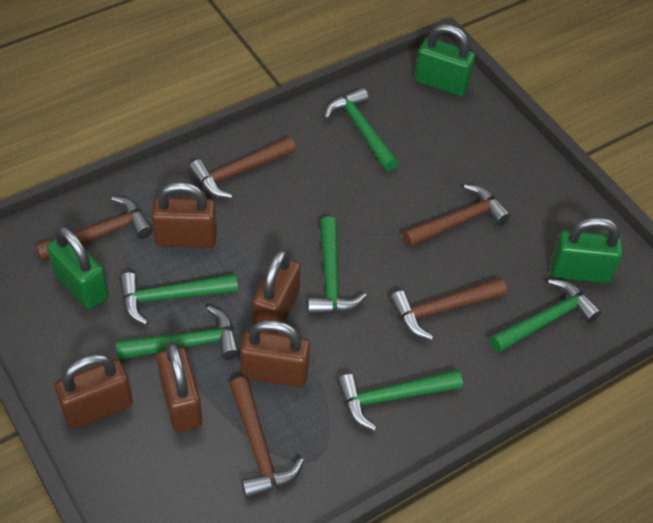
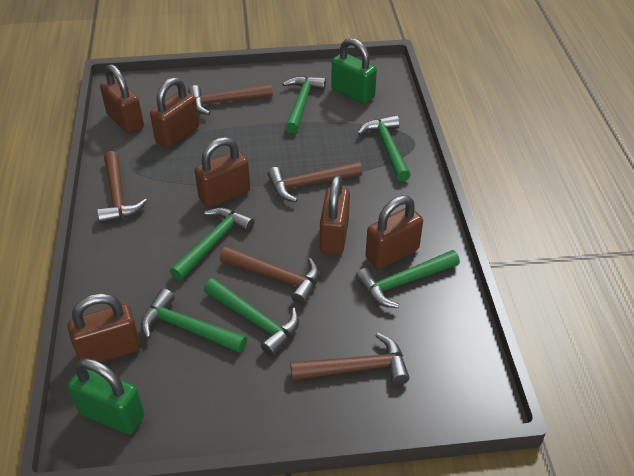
brown padlock: [55,354,133,429] [151,182,217,248] [157,342,202,432] [240,320,310,387] [252,249,301,334] = 5 -> [67,293,141,362] [100,64,144,134] [150,77,199,148] [194,137,250,208] [320,175,350,255] [366,195,423,269] = 6
green padlock: [47,226,109,310] [415,24,475,96] [551,217,623,283] = 3 -> [68,358,145,434] [331,38,377,104] = 2

